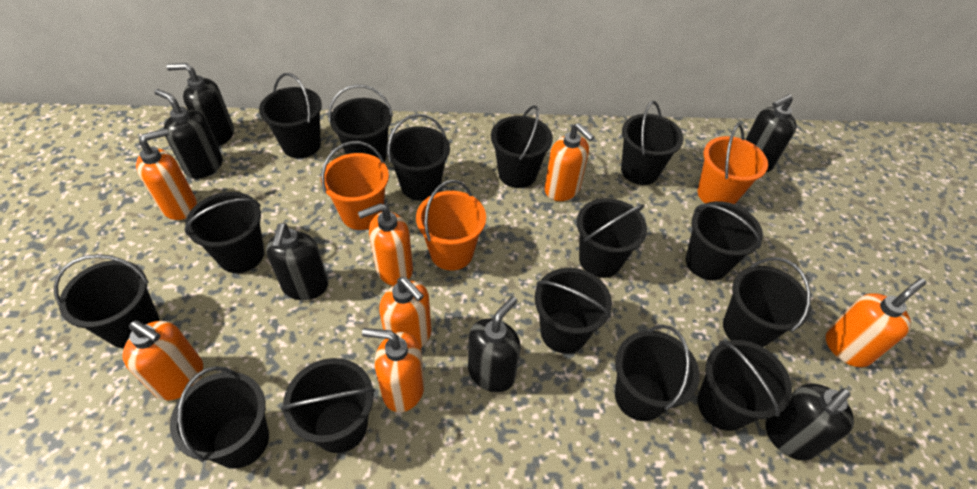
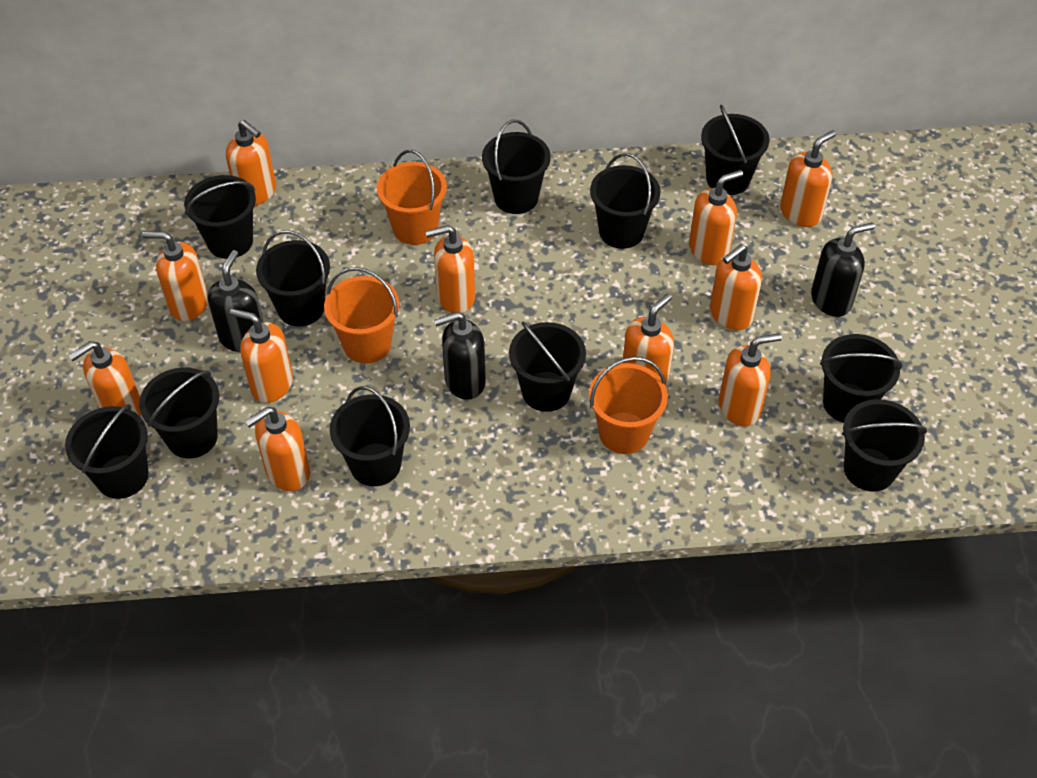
black bucket: [54,254,159,348] [170,366,269,468] [184,192,264,273] [259,73,322,158] [281,358,375,453] [328,84,393,161] [386,114,450,201] [491,105,553,188] [535,268,612,354] [577,198,647,278] [615,325,700,421] [621,101,684,185] [686,201,763,280] [698,340,792,431] [723,257,811,347] = 15 -> [65,404,149,499] [139,368,219,458] [184,175,256,259] [256,230,330,326] [330,386,410,486] [482,120,551,214] [509,321,586,412] [590,153,661,249] [701,104,769,195] [820,334,903,423] [842,399,927,492] = 11
black soap dispenser: [154,89,223,179] [166,63,234,146] [266,223,328,300] [468,296,521,392] [745,94,797,172] [765,384,854,460] = 6 -> [208,250,263,352] [434,312,486,400] [811,222,875,317] = 3
orange soap dispenser: [122,320,203,400] [136,129,197,220] [358,203,413,286] [362,328,425,412] [379,277,431,348] [544,123,594,201] [826,278,926,367] = 7 -> [68,341,141,416] [142,231,208,321] [226,120,276,205] [230,309,293,403] [245,407,310,491] [425,225,475,313] [623,293,674,386] [689,170,743,265] [710,244,762,330] [719,333,782,426] [780,130,836,227] = 11

